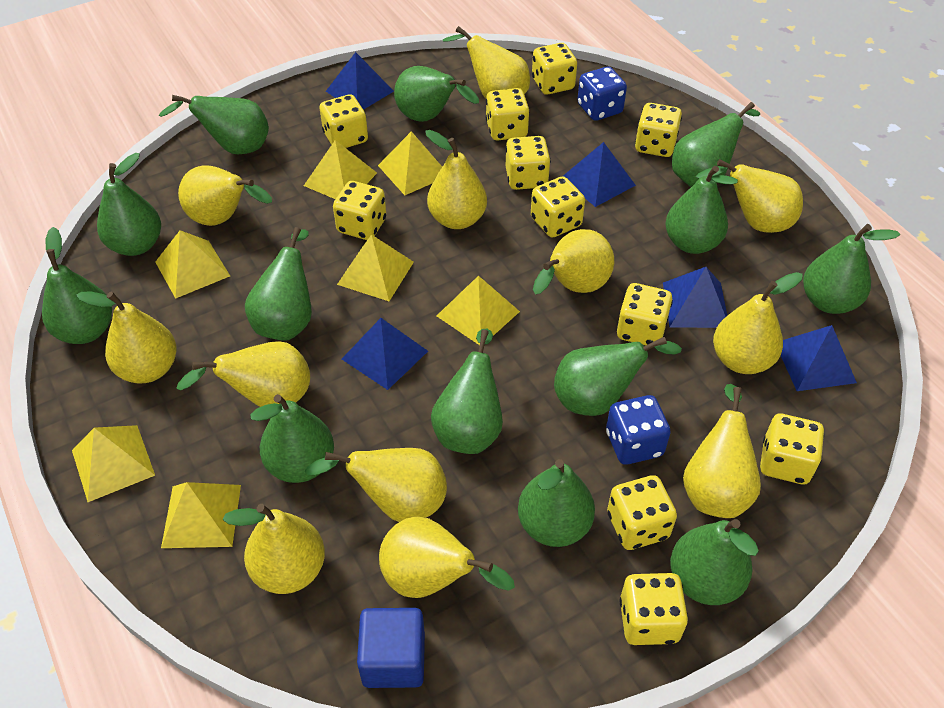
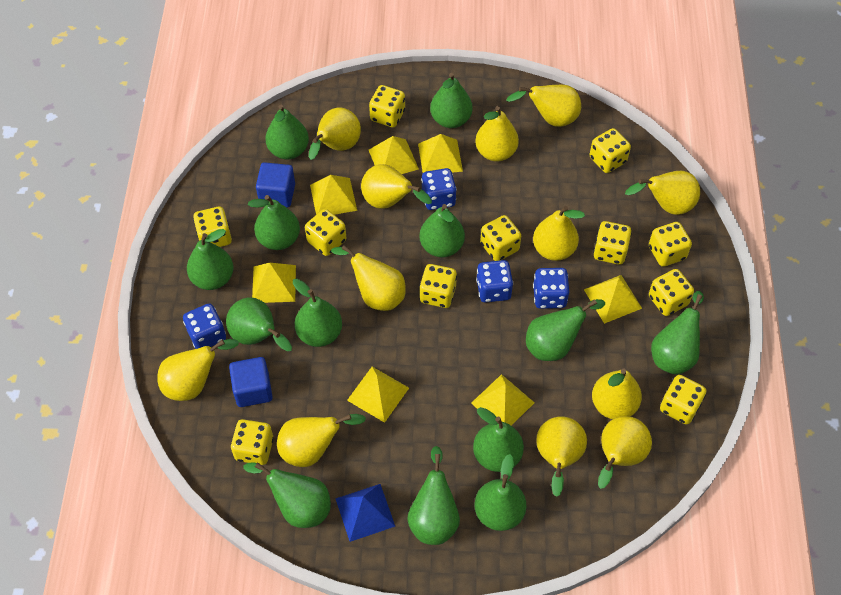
blue cube: [357,608,425,688] = 1 -> [229,357,273,407] [256,162,295,208] = 2
blue dice: [577,67,627,121] [606,395,671,465] = 2 -> [183,303,226,349] [421,168,457,210] [476,260,513,303] [533,268,569,309] = 4
blue pyramid: [326,52,394,110] [342,318,428,390] [563,142,636,207] [663,267,727,328] [781,325,857,391] = 5 -> [335,484,395,542] = 1

